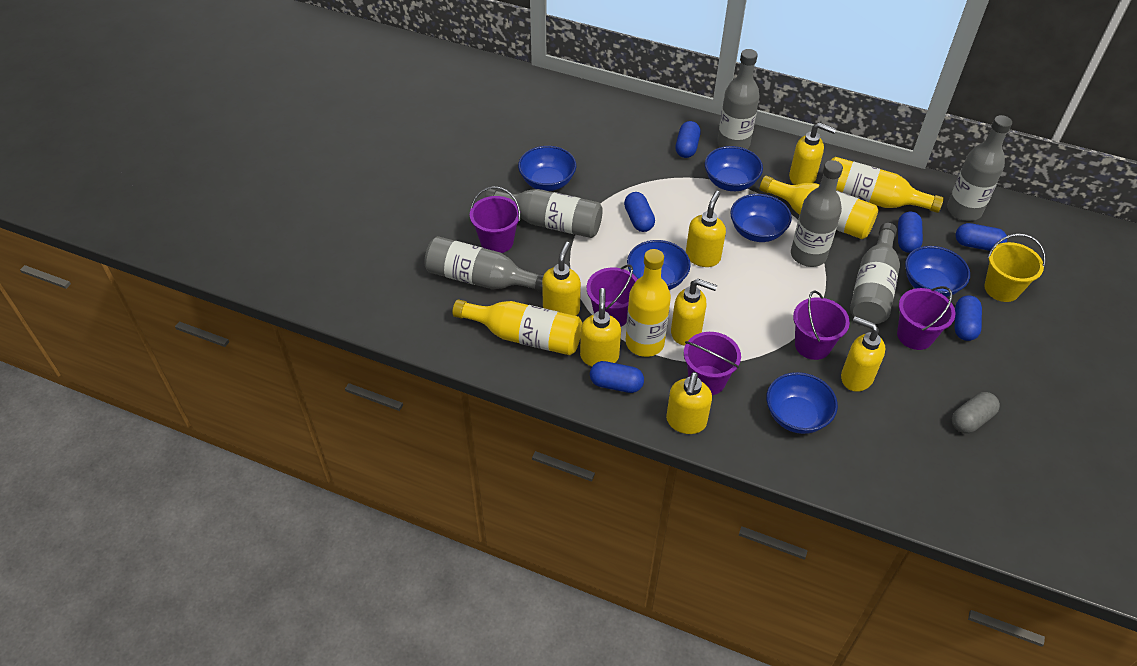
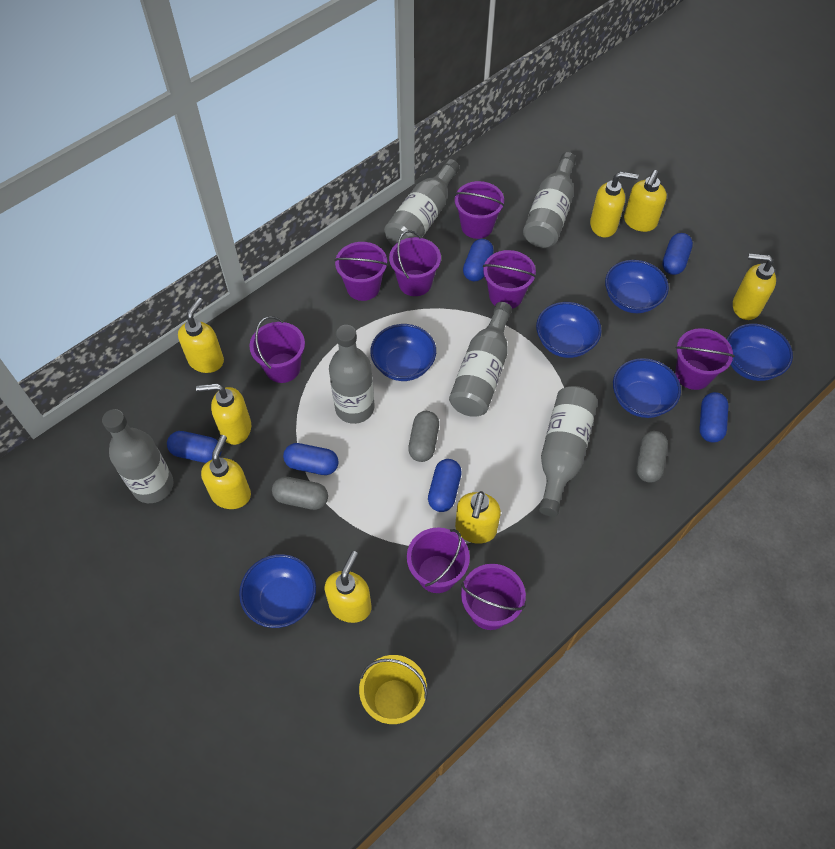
grey capsule: [952,392,1000,434] = 1 -> [272,477,328,510] [408,411,439,462] [636,431,668,483] = 3
purple bucket: [470,186,521,253] [587,264,638,327] [684,332,741,395] [793,290,850,360] [897,286,955,350] = 5 -> [250,316,305,383] [334,242,388,301] [389,230,441,296] [407,527,470,593] [454,181,505,239] [461,564,526,630] [483,250,536,309] [675,328,735,390] = 8
yellow bottle: [452,299,582,355] [626,249,671,357] [760,176,878,239] [831,157,944,213] = 4 -> none = 0
yellow soap dispenser: [542,242,581,316] [580,288,621,367] [666,372,712,434] [671,279,717,345] [686,191,726,267] [789,122,836,185] [841,316,885,392] = 7 -> [178,298,224,373] [196,383,251,445] [201,435,251,509] [325,551,371,623] [455,491,501,544] [590,172,638,237] [624,170,667,232] [733,253,776,320] = 8

